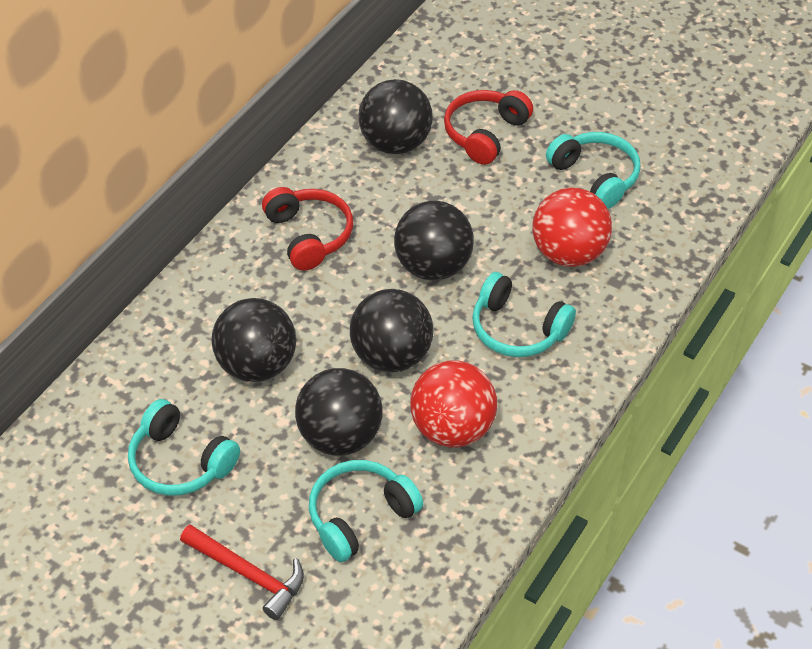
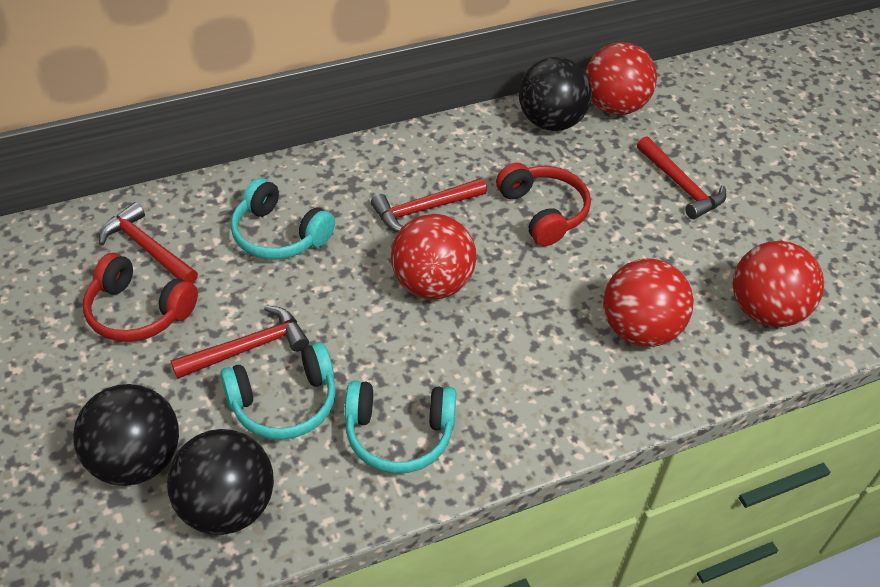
black ball: [212,298,296,382] [295,368,383,456] [350,289,434,373] [358,79,433,154] [394,201,474,280] = 5 -> [73,384,179,486] [167,429,274,535] [519,57,592,131] = 3
red ball: [410,360,497,448] [532,187,612,267] = 2 -> [391,214,476,299] [585,42,657,115] [603,258,694,347] [733,241,824,327] = 4
red hammer: [180,524,304,620] = 1 -> [99,202,198,283] [171,306,309,379] [371,178,487,232] [637,136,726,219] = 4
turquoise headphones: [128,399,240,496] [309,460,423,562] [472,272,576,357] [546,132,641,209] = 4 -> [220,342,336,440] [231,178,335,260] [345,381,456,474] = 3

